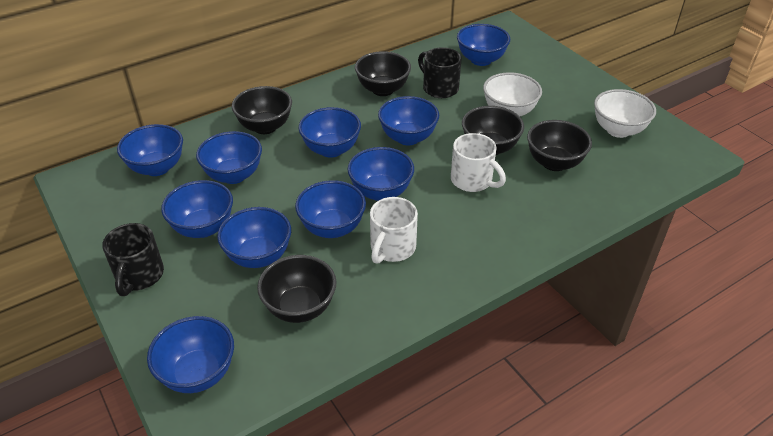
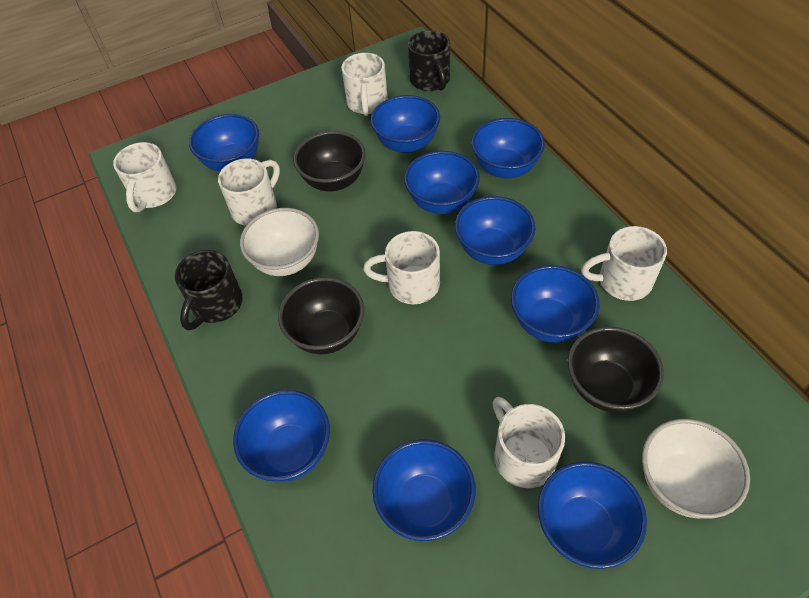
black bowl: [232,86,292,134] [257,255,336,323] [355,51,411,96] [462,106,524,155] [527,120,592,171] = 5 -> [278,277,364,354] [293,131,366,191] [568,326,664,412] = 3
blue bowl: [117,124,183,176] [147,316,234,393] [161,180,233,238] [196,131,262,184] [217,207,291,268] [295,180,366,238] [299,107,361,158] [348,147,414,201] [378,96,439,145] [457,24,510,66] = 10 -> [189,114,259,172] [233,390,330,482] [371,95,440,153] [372,440,476,541] [404,151,480,214] [455,196,535,265] [471,118,545,179] [511,265,600,343] [538,462,647,569] = 9
white mug: [370,197,418,264] [451,133,506,192] = 2 -> [113,142,177,212] [218,158,280,226] [341,53,388,116] [363,231,440,304] [492,397,565,488] [581,226,667,301] = 6

